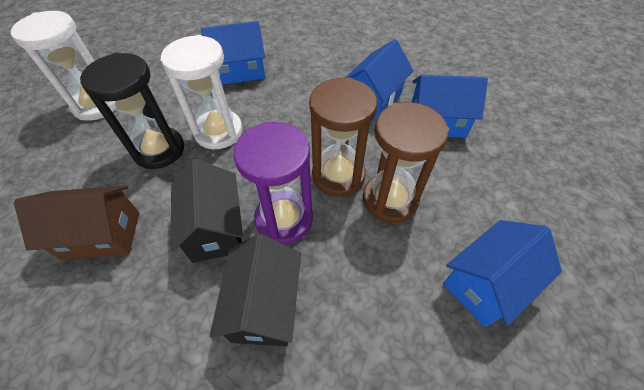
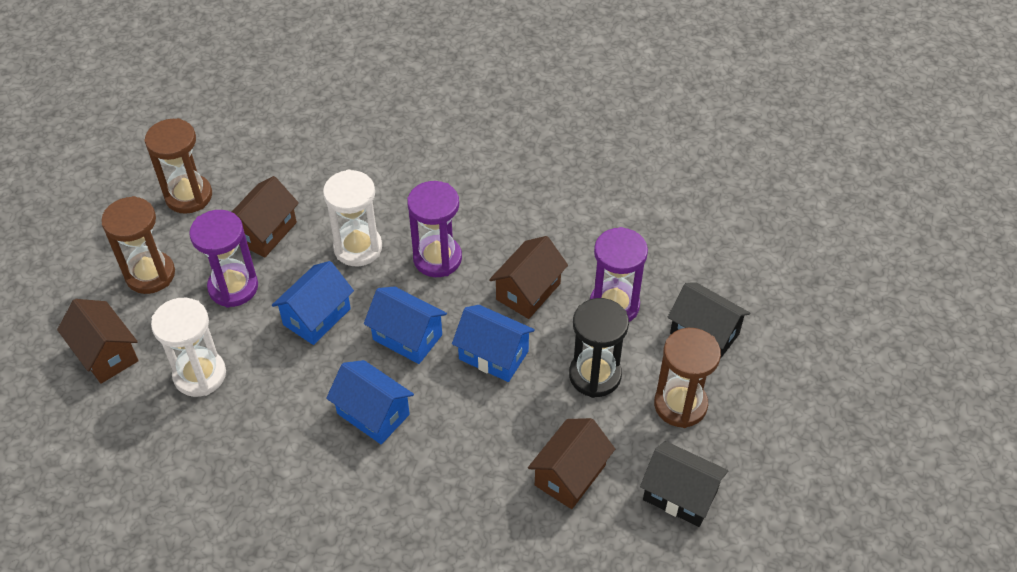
brown hourglass: [309,77,377,197] [363,102,449,223] = 2 -> [101,196,175,294] [145,118,212,214] [654,328,721,428] = 3
brown house: [14,186,139,260] = 1 -> [57,299,139,384] [232,176,299,258] [489,236,568,319] [528,418,615,509] = 4
purple hourglass: [233,122,313,244] = 1 -> [189,210,258,308] [407,181,462,277] [590,227,648,322] = 3

